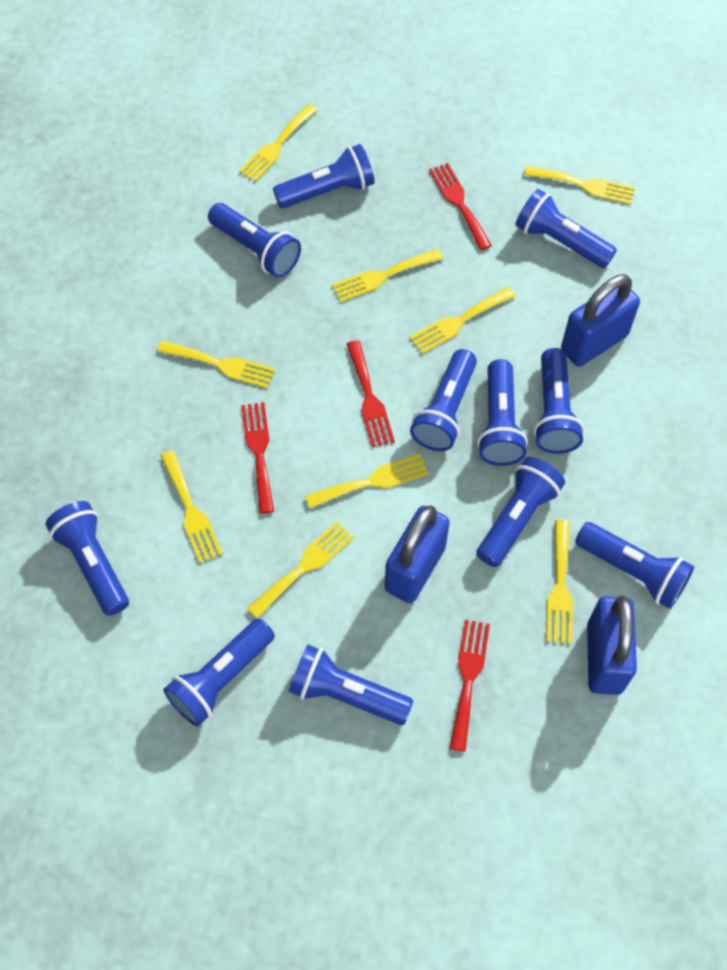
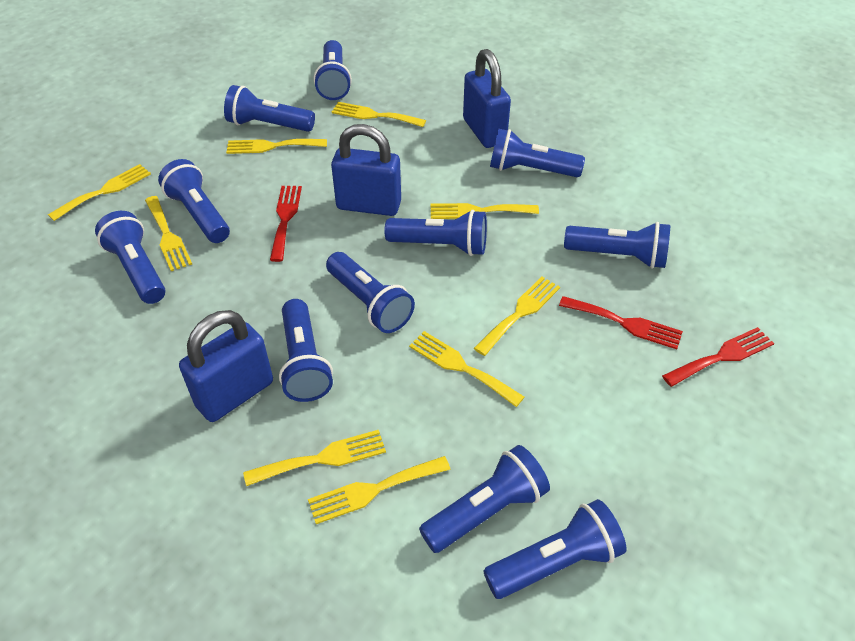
red fork: [241,402,274,514] [347,340,395,447] [429,163,492,250] [450,620,490,752] = 4 -> [270,186,302,262] [559,296,683,349] [662,327,774,387] = 3

